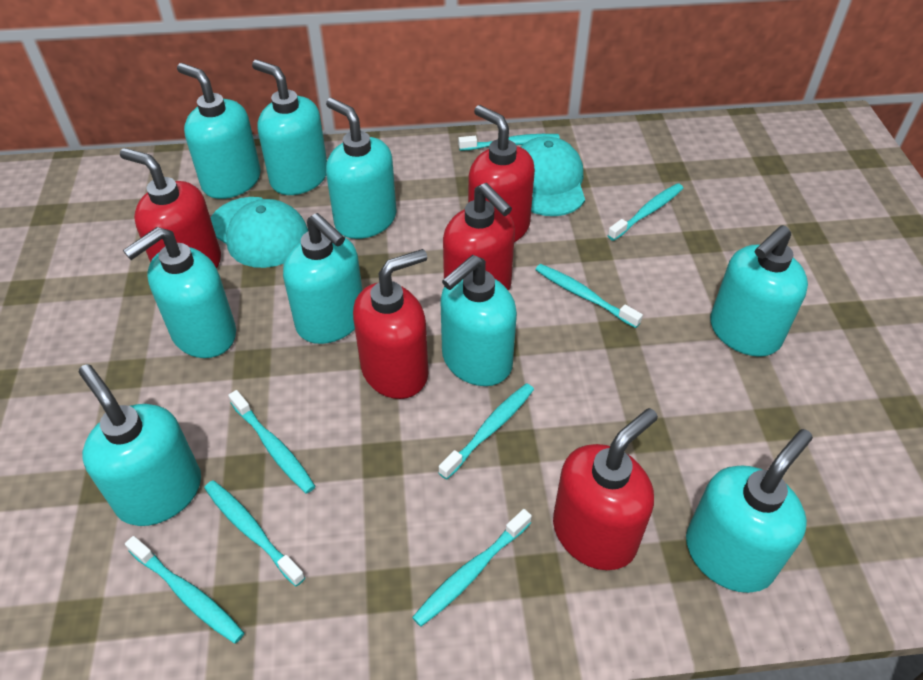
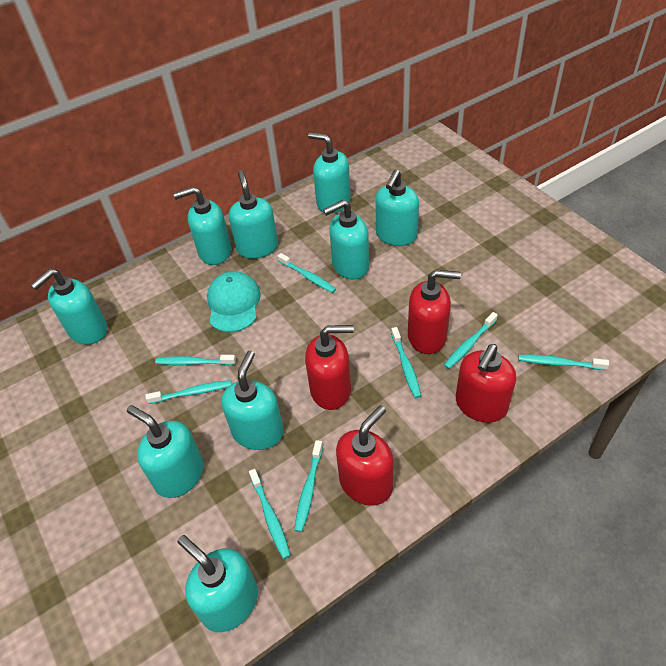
red soap dispenser: [120,148,221,268] [353,249,428,399] [443,183,515,291] [468,105,535,242] [553,408,658,570] = 5 -> [305,325,354,410] [336,405,393,506] [408,270,461,354] [456,344,516,423] = 4
turquoise cap: [210,197,308,268] [520,136,585,216] = 2 -> [207,271,261,332] = 1

